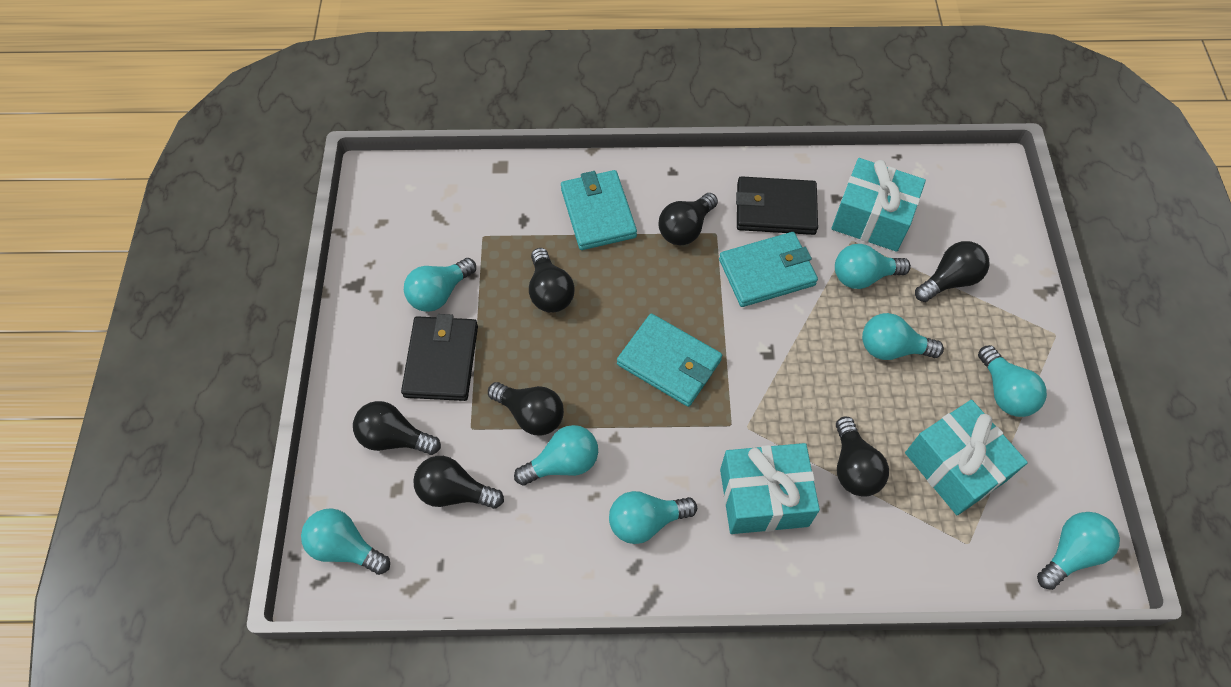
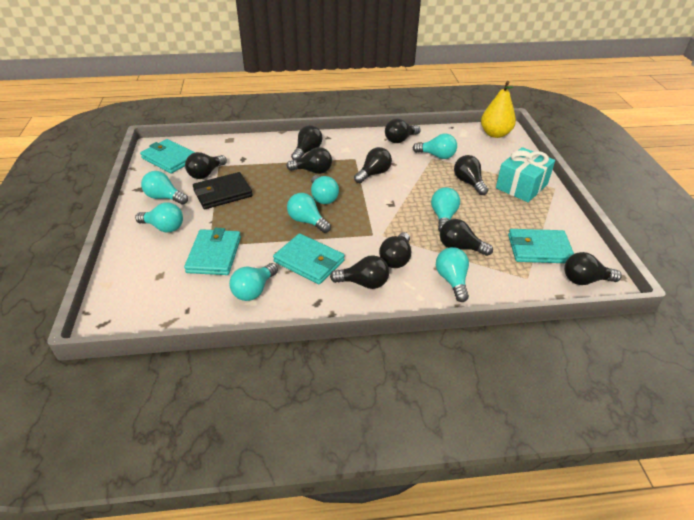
black light bulb: [353,401,441,455] [413,456,504,509] [488,382,564,436] [529,248,575,313] [659,193,718,245] [836,417,889,497] [915,241,989,302] = 7 -> [185,152,227,179] [286,147,332,174] [291,125,323,160] [330,255,389,289] [354,147,392,183] [379,232,411,268] [385,119,421,143] [440,219,493,256] [454,155,488,195] [564,252,622,285] = 10
black wallet: [401,314,478,401] [736,176,818,235] = 2 -> [193,172,253,209] = 1
turquoise gift: [720,443,820,534] [831,158,926,252] [905,400,1028,515] = 3 -> [496,147,555,202] = 1
turquoise wallet: [561,170,637,250] [617,314,722,407] [719,232,818,307] = 3 -> [140,139,195,173] [184,228,241,275] [273,233,345,284] [508,229,574,263] = 4
yellow pear: none = 0 -> [481,81,516,138] = 1

